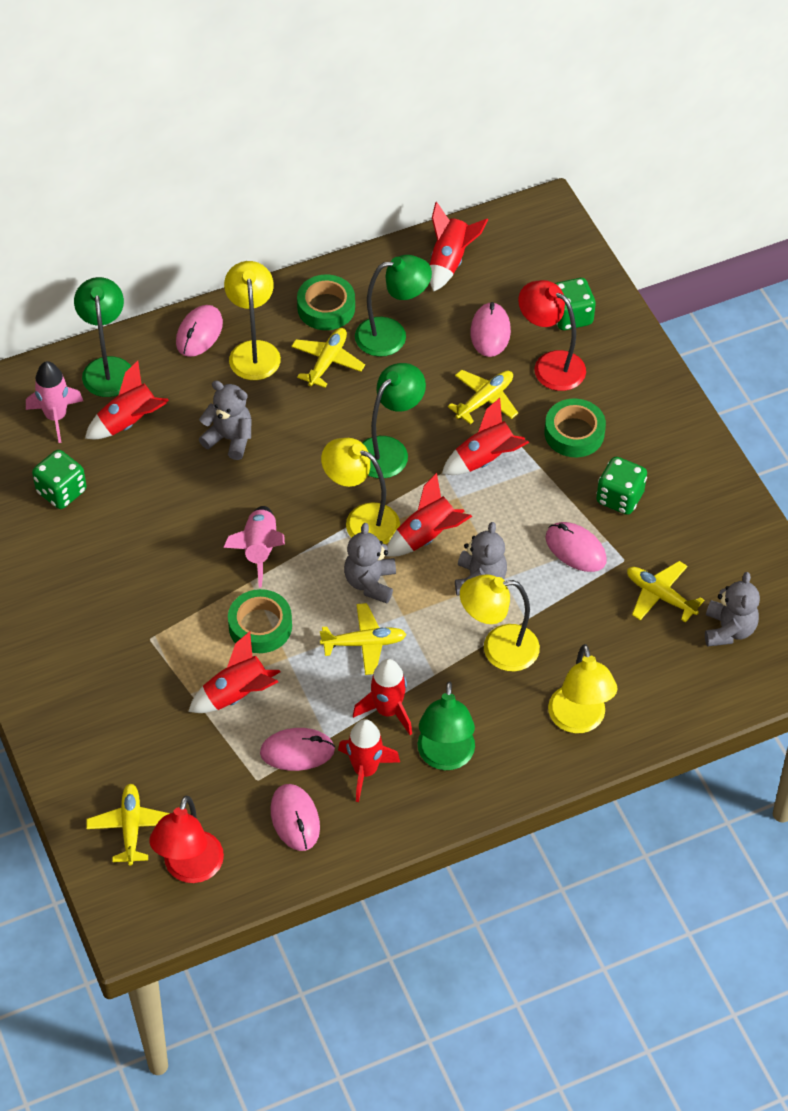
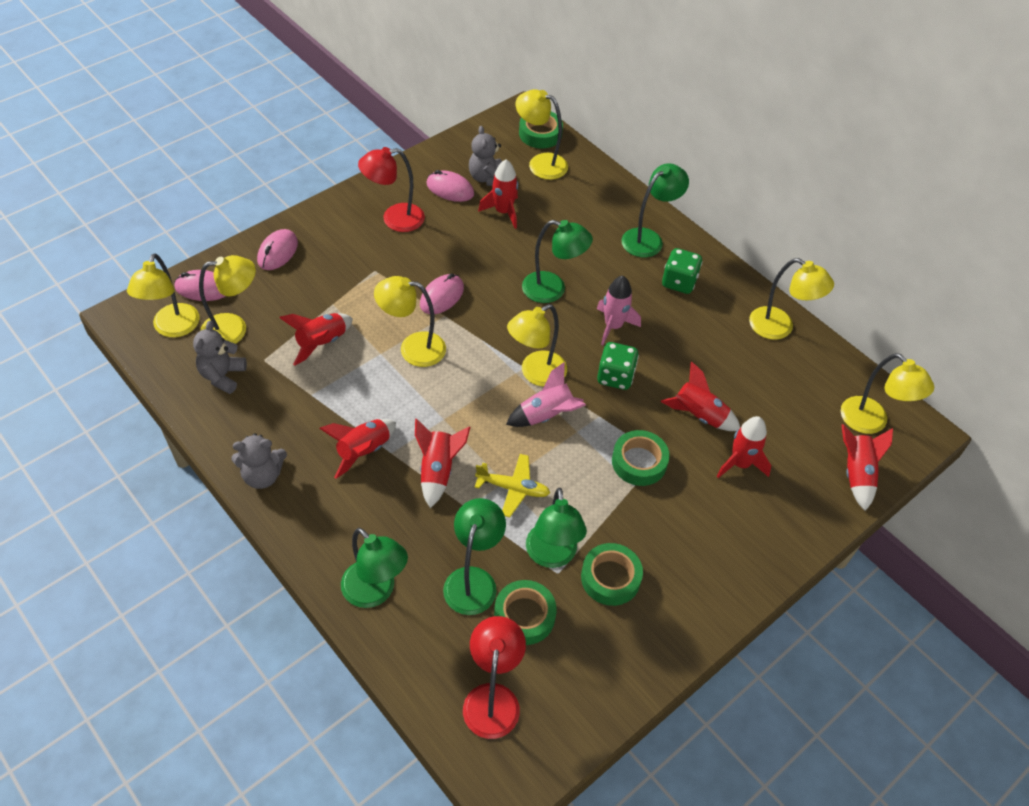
green dice: [32,450,86,509] [555,278,596,330] [596,457,647,515] = 3 -> [597,342,639,390] [662,248,702,294] = 2
green lamp: [74,277,131,397] [355,255,432,357] [362,363,426,478] [417,681,475,770] = 4 -> [341,528,408,608] [443,498,506,615] [522,220,593,303] [526,488,587,568] [621,163,689,257] = 5
green tape: [228,589,292,653] [297,275,355,330] [545,399,606,457] = 3 -> [494,580,557,645] [519,112,563,148] [581,543,643,606] [612,430,670,486] = 4
grey teddy bear: [199,381,252,460] [344,523,396,603] [455,522,507,596] [705,572,760,646] = 4 -> [193,321,247,394] [231,433,287,489] [469,126,502,186] = 3
pink mouse: [176,305,223,357] [260,728,335,771] [270,784,320,851] [470,302,511,357] [546,522,607,572] = 5 -> [174,270,225,301] [257,229,298,270] [420,273,464,314] [427,170,474,202] = 4
yellow lamp: [224,261,281,380] [321,438,400,544] [460,574,540,672] [548,644,617,733] = 4 -> [127,253,200,337] [199,255,256,344] [374,276,446,367] [507,304,567,387] [515,89,568,180] [749,258,834,340] [841,353,934,434] = 7
yellow plane: [86,783,170,866] [291,328,365,388] [320,603,406,675] [448,370,518,424] [627,561,704,623] = 5 -> [475,454,550,517] = 1

